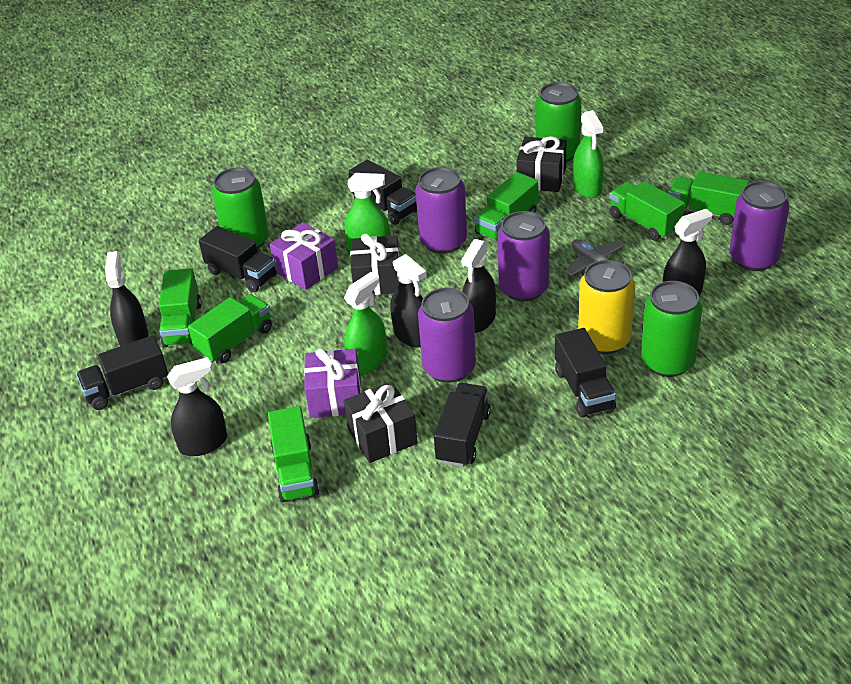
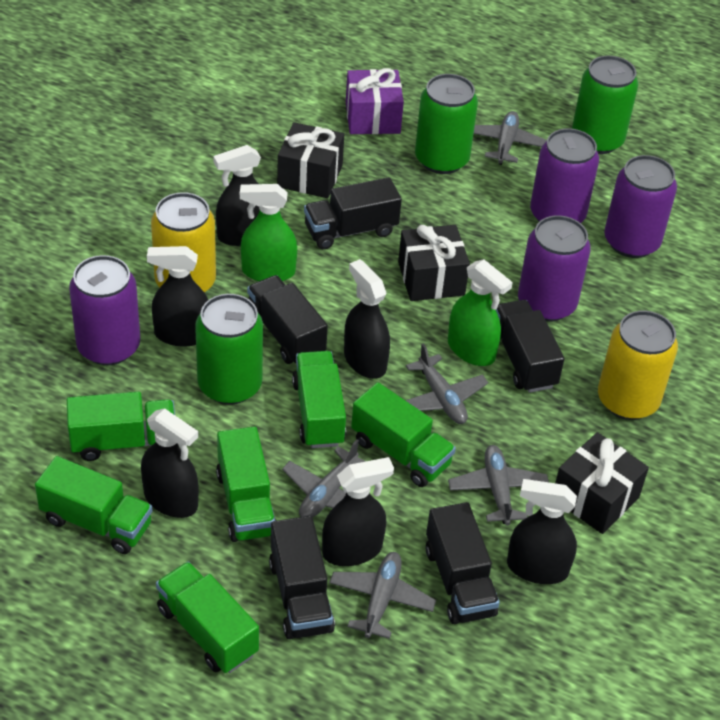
black spray bottle: [105,251,148,346] [167,357,227,456] [390,254,427,347] [461,239,496,333] [663,209,713,295] = 5 -> [141,408,199,518] [147,246,208,346] [213,145,261,246] [322,457,394,566] [344,259,390,379] [507,479,577,584] = 6
green spray bottle: [344,173,390,252] [344,272,387,374] [573,110,604,198] = 3 -> [240,184,297,281] [448,259,513,366] = 2
grey plane: [565,239,631,276] = 1 -> [282,439,366,518] [329,552,436,639] [405,343,488,424] [448,445,549,525] [474,111,547,165] = 5
purple gift: [270,222,338,290] [304,348,361,418] = 2 -> [346,68,404,134] = 1
yellow can: [578,260,635,354] = 1 -> [151,192,216,293] [598,310,678,420] = 2

